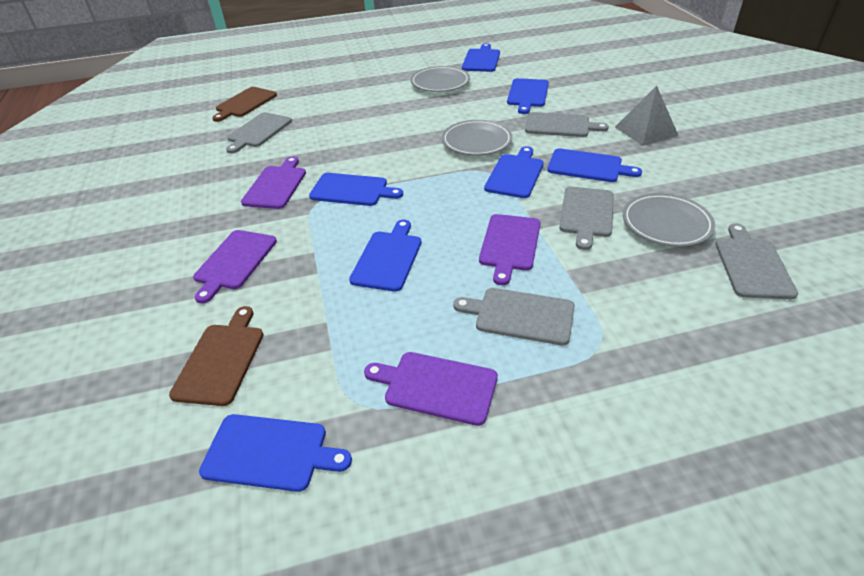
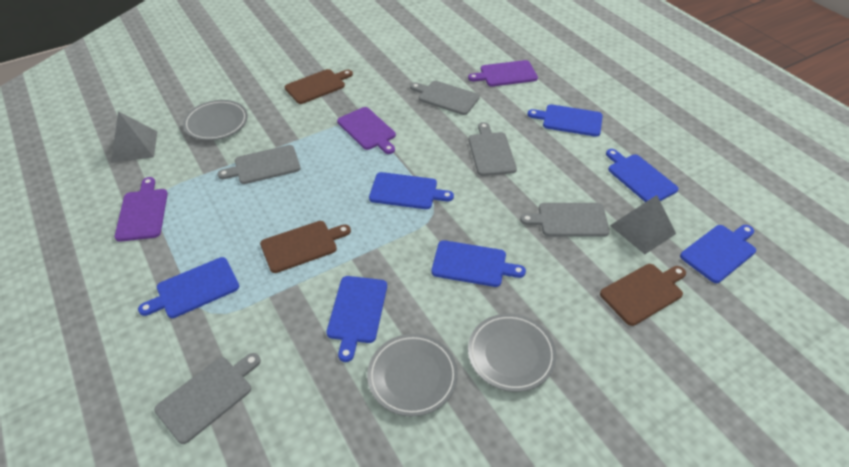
brown cutting board: [169,306,264,406] [212,87,277,122] = 2 -> [260,221,351,273] [285,69,353,104] [600,264,686,326] = 3
grey pyramid: [615,86,678,146] = 1 -> [111,112,158,163] [610,195,676,254] = 2
purple cutting board: [193,230,277,304] [241,156,306,209] [364,352,498,426] [479,214,540,285] = 4 -> [115,177,168,242] [337,107,396,154] [468,60,538,87] = 3

